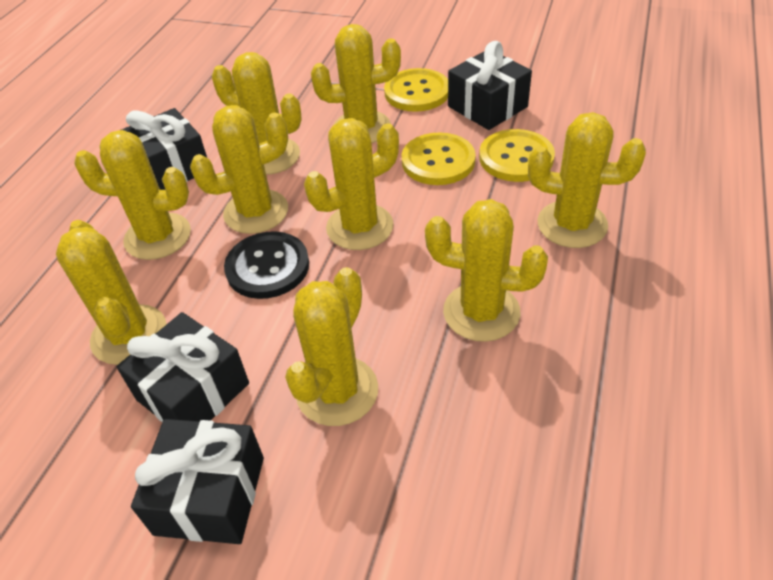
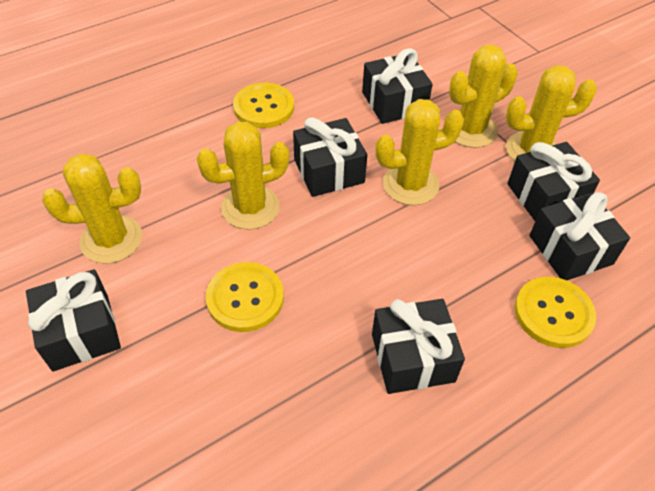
black button: [224,231,309,299] = 1 -> none = 0
black gift: [117,312,249,422] [122,108,207,190] [131,419,264,544] [448,41,532,130] = 4 -> [26,269,121,371] [293,117,367,197] [362,48,433,124] [372,299,465,394] [507,142,600,221] [530,192,630,280] = 6
yellow cactus: [56,220,167,365] [74,130,191,260] [190,105,288,234] [212,52,302,175] [285,267,378,426] [304,118,399,250] [311,24,401,143] [425,199,548,342] [528,112,646,248] = 9 -> [42,153,142,263] [197,122,289,229] [375,99,464,205] [449,45,518,148] [506,65,597,162] = 5

